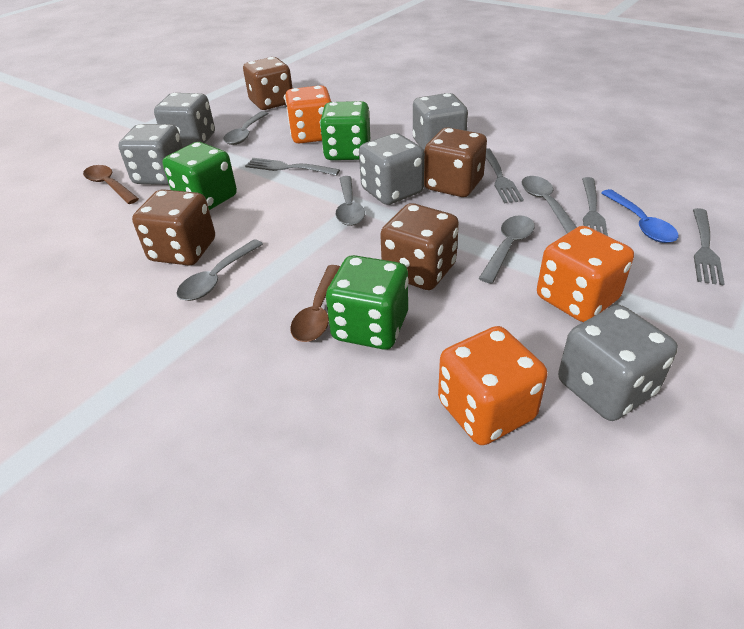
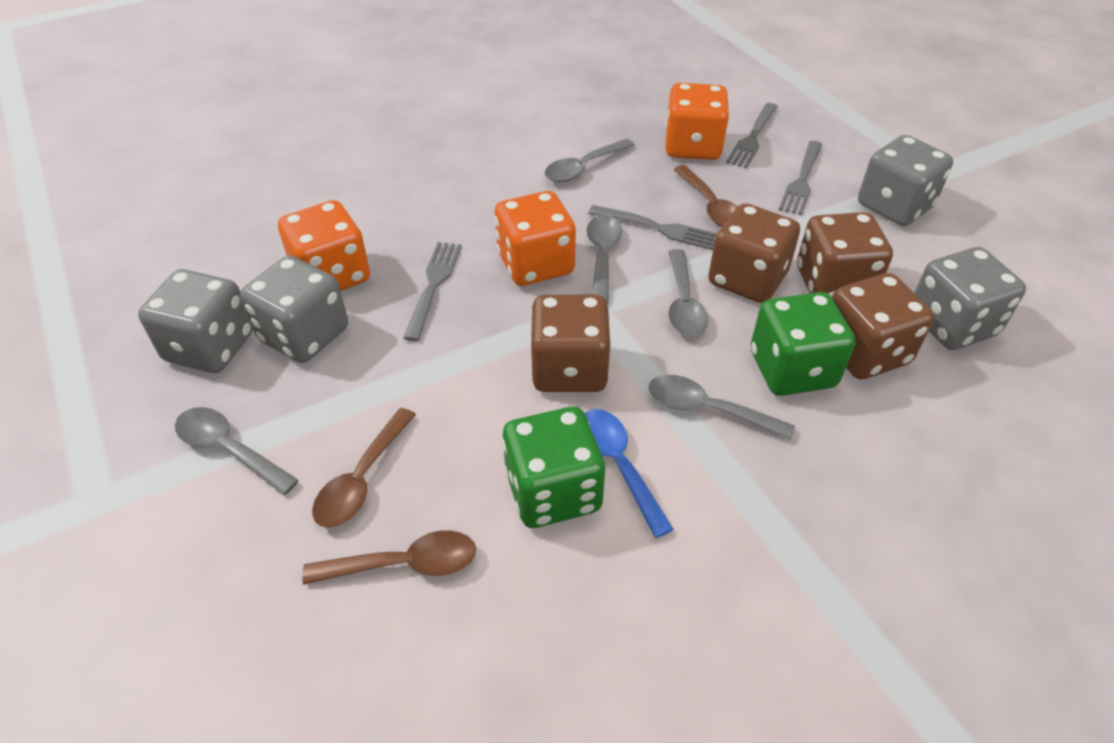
brown spoon: [83,165,139,204] [290,265,340,342] = 2 -> [302,530,476,585] [312,408,416,528] [673,165,738,227] = 3
green dice: [163,142,237,210] [320,101,370,160] [326,255,409,350] = 3 -> [502,406,605,528] [751,292,855,396] = 2
grey dice: [118,124,183,185] [154,93,215,148] [359,133,425,205] [413,93,468,150] [558,305,678,421] = 5 -> [138,269,253,373] [240,256,348,363] [858,135,953,226] [914,247,1026,350] = 4

